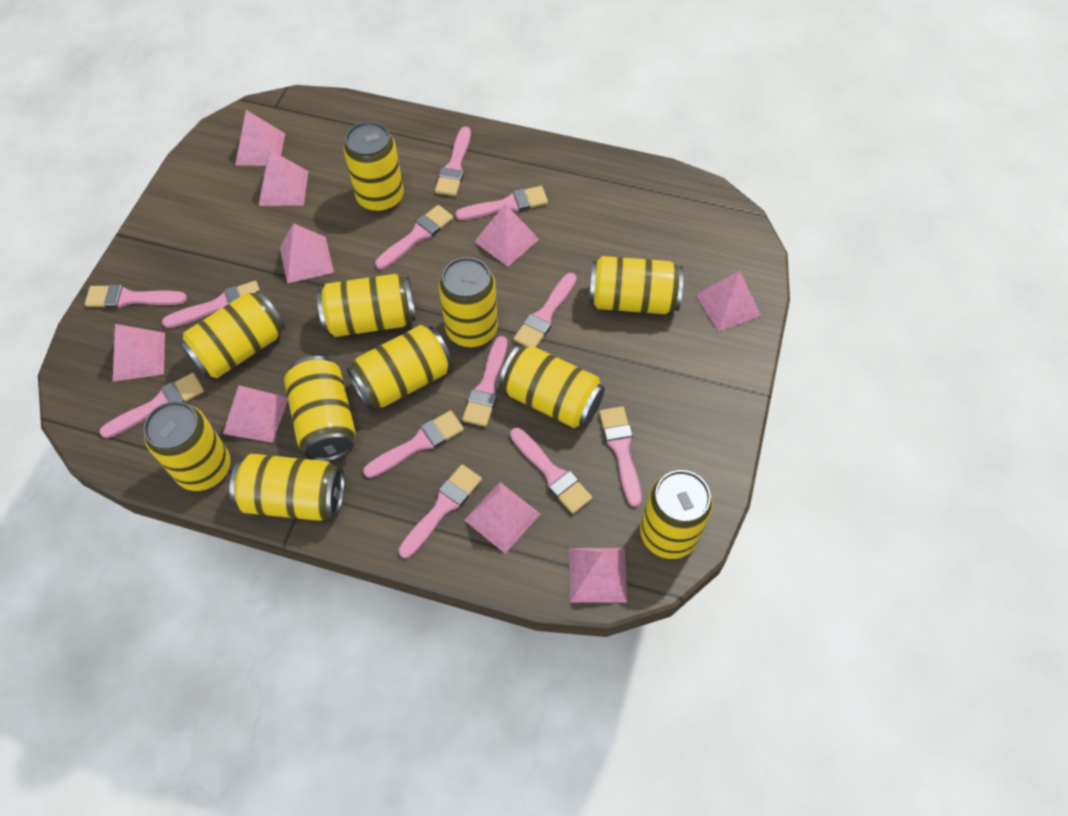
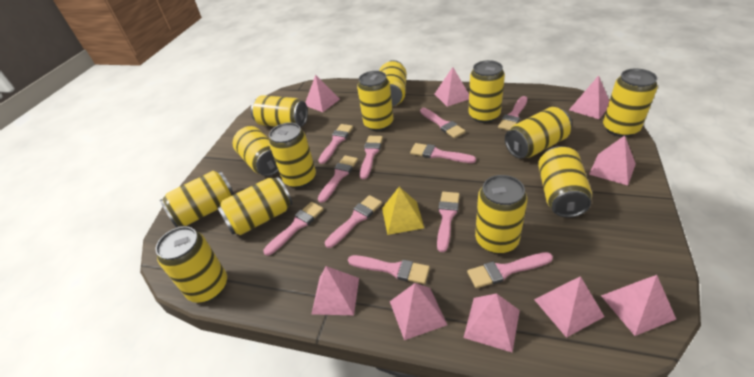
pink brush: [85,284,187,308] [99,373,204,438] [162,281,260,328] [363,410,464,478] [375,205,453,269] [399,464,482,558] [435,127,471,196] [455,186,548,220] [462,336,508,427] [510,428,592,514] [513,273,577,347] [599,406,642,507] = 12 -> [263,202,324,256] [318,124,353,164] [318,155,358,203] [325,195,382,248] [348,255,430,284] [360,136,383,179] [410,143,476,163] [420,108,465,138] [437,192,460,252] [467,252,553,288] [498,96,528,131] = 11
yellow can: [144,401,231,491] [179,290,285,379] [229,454,345,521] [284,356,356,461] [317,274,416,337] [343,121,404,212] [347,325,452,410] [439,257,498,347] [499,345,605,428] [589,256,684,314] [640,470,713,559] = 11 -> [155,226,227,303] [160,171,234,228] [218,177,293,235] [233,126,279,176] [251,95,308,127] [269,122,316,188] [357,71,393,131] [379,60,407,106] [469,60,505,123] [475,175,527,254] [505,107,572,159] [538,146,592,218] [603,68,658,137] = 13
yellow pyramid: none = 0 -> [382,187,424,235] = 1

